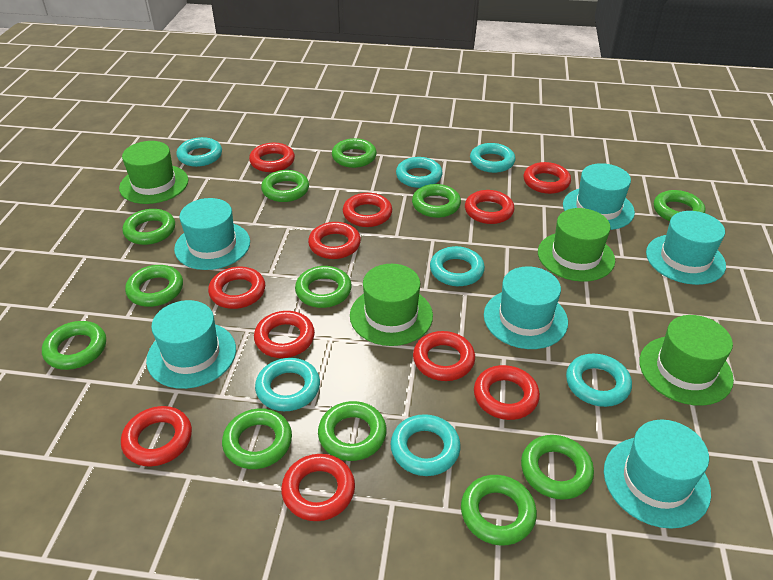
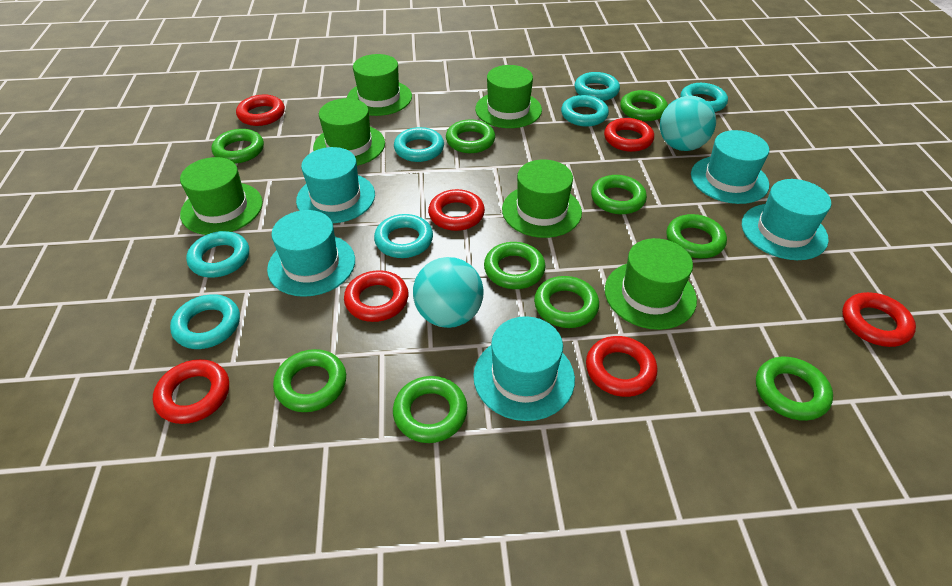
green hat: [119,141,188,204] [350,264,433,346] [538,208,615,282] [639,315,734,406] = 4 -> [180,157,263,235] [313,98,385,166] [347,54,412,116] [475,65,542,128] [502,160,582,238] [605,238,697,330] = 6
green ring: [42,321,106,370] [123,209,175,245] [125,265,183,307] [222,408,292,469] [261,170,309,202] [295,266,352,308] [318,401,387,461] [332,138,377,168] [412,184,461,218] [461,475,537,546] [521,435,594,500] [654,190,705,221] = 12 -> [211,129,264,164] [273,349,346,412] [393,376,468,443] [446,119,495,153] [484,242,546,289] [534,276,599,328] [591,175,647,214] [620,90,668,121] [666,214,727,258] [756,357,833,421] = 10
red ring: [121,406,192,467] [208,267,265,309] [249,143,295,172] [254,311,315,358] [281,454,355,521] [308,222,361,259] [343,193,392,227] [413,331,475,381] [465,190,514,224] [474,365,540,420] [524,162,571,194] = 11 -> [153,359,229,424] [236,94,285,126] [344,270,408,322] [428,189,485,231] [586,336,657,397] [604,118,654,152] [842,292,916,347] = 7
turquoise ball: none = 0 -> [413,257,484,328] [660,96,716,151] = 2
turquoise hat: [146,300,236,389] [174,198,250,270] [484,267,568,349] [563,163,635,230] [604,420,711,529] [646,211,726,285] = 6 -> [267,210,355,297] [296,147,375,223] [473,316,575,421] [691,130,769,204] [742,179,831,260] = 5

